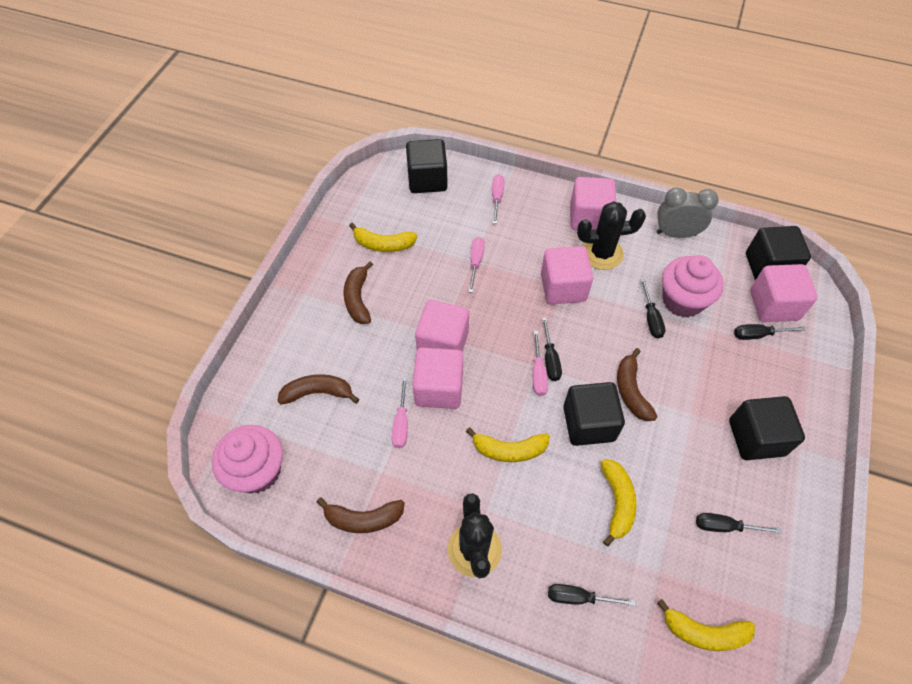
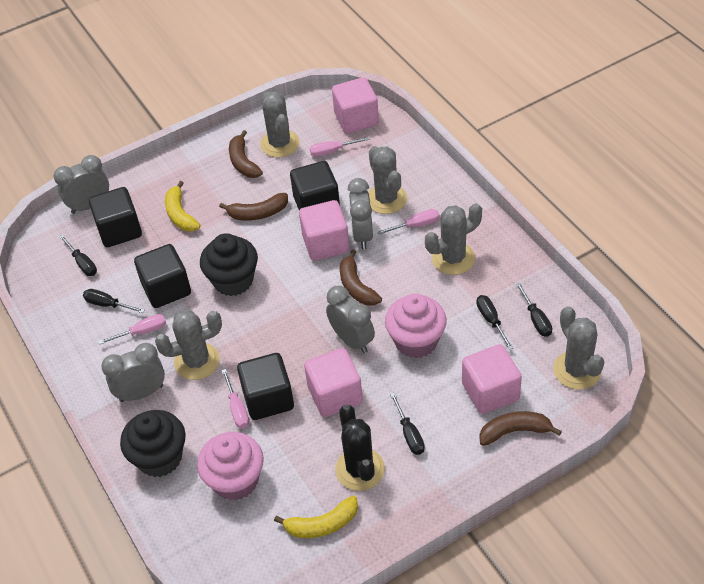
black cactus: [448,493,502,578] [577,201,646,270] = 2 -> [335,404,385,491] = 1
black cupcake: none = 0 -> [120,410,186,477] [200,233,258,296] = 2
grey cactus: none = 0 -> [155,310,222,380] [260,92,300,158] [368,146,407,214] [425,203,482,275] [553,306,604,390] = 5
grey clock: [656,187,718,238] = 1 -> [54,155,109,214] [101,343,165,402] [326,286,375,354] [348,178,373,249] = 4
pink cube: [412,348,463,409] [415,300,469,352] [541,246,593,304] [570,177,616,230] [750,264,818,322] = 5 -> [299,200,350,261] [304,348,363,417] [332,77,379,134] [462,344,522,414] = 4
yellow banana: [349,223,417,252] [466,427,550,462] [601,459,637,546] [657,599,755,651] = 4 -> [165,181,201,231] [274,496,358,538] = 2

